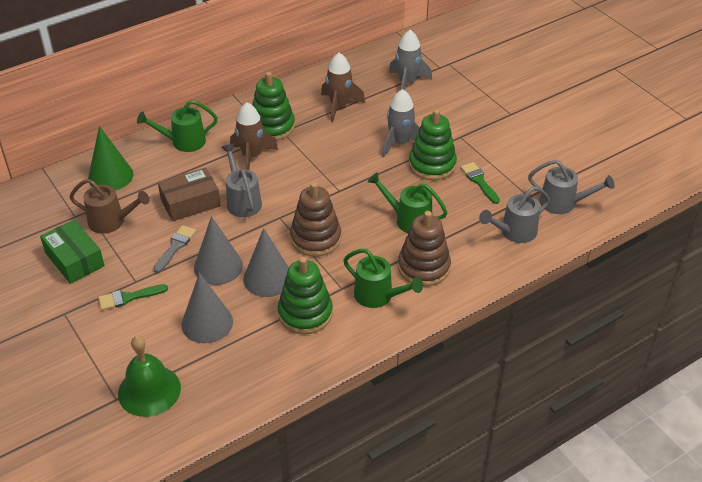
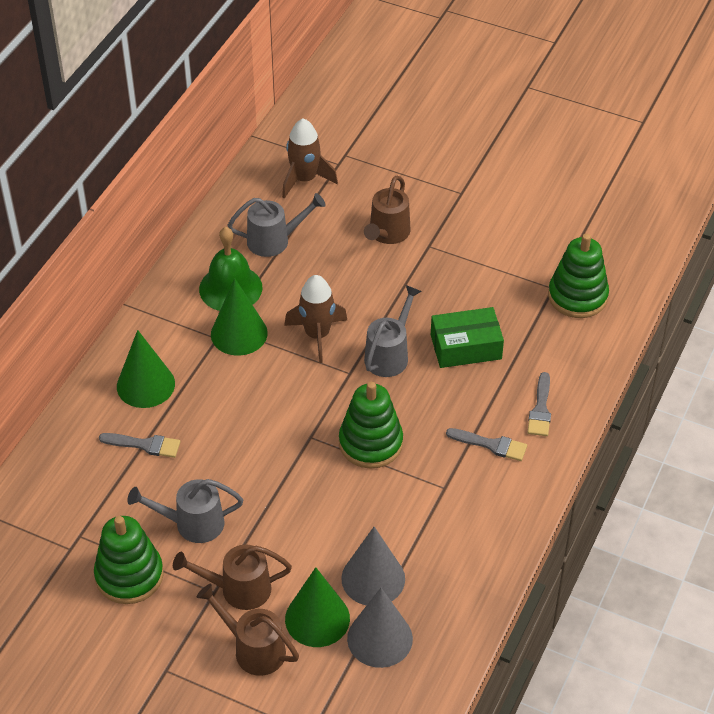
brown box: [158,167,221,222] = 1 -> none = 0
brown stacking toy: [290,182,341,257] [398,211,451,286] = 2 -> none = 0
brown watering can: [70,179,150,234] = 1 -> [173,545,292,610] [196,584,299,676] [364,175,410,244] = 3
green brush: [98,284,168,310] [461,162,500,204] = 2 -> none = 0
green cone: [88,126,133,190] = 1 -> [117,330,175,408] [211,278,268,356] [285,567,350,647] = 3
green watering can: [137,100,218,152] [343,249,423,308] [368,172,448,233] = 3 -> none = 0
grey brush: [153,225,196,273] = 1 -> [99,433,180,458] [446,428,527,461] [527,372,551,436] = 3
grey cone: [181,273,233,343] [194,216,243,285] [243,228,289,297] = 3 -> [341,527,405,606] [347,588,413,668] = 2
grey rocket: [382,89,420,158] [389,30,432,90] = 2 -> none = 0

